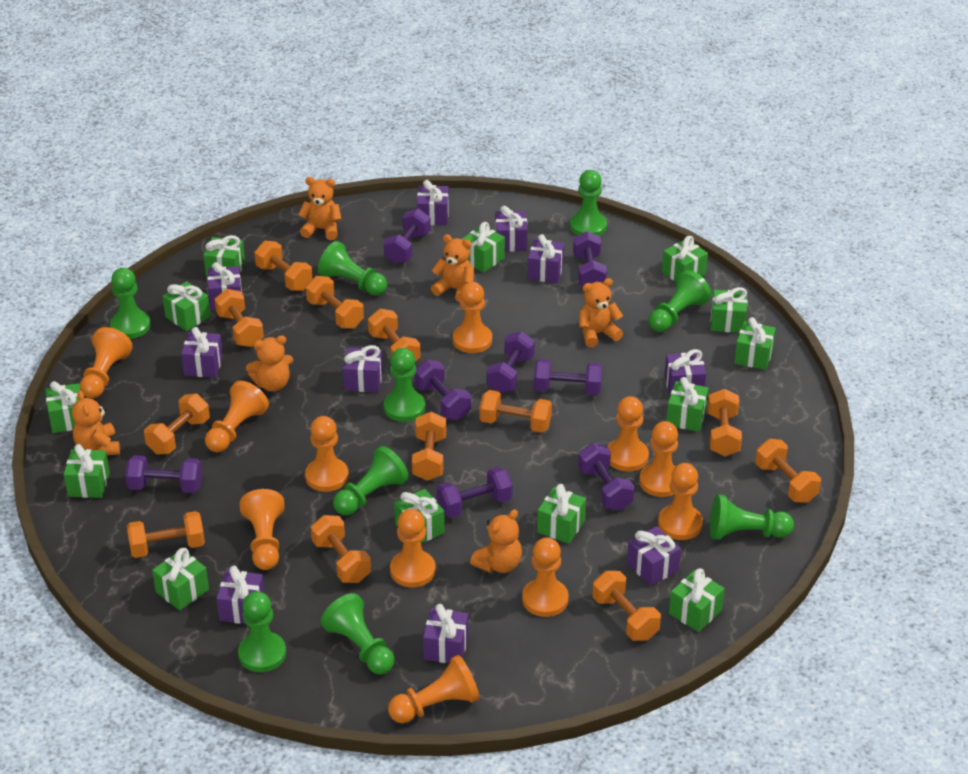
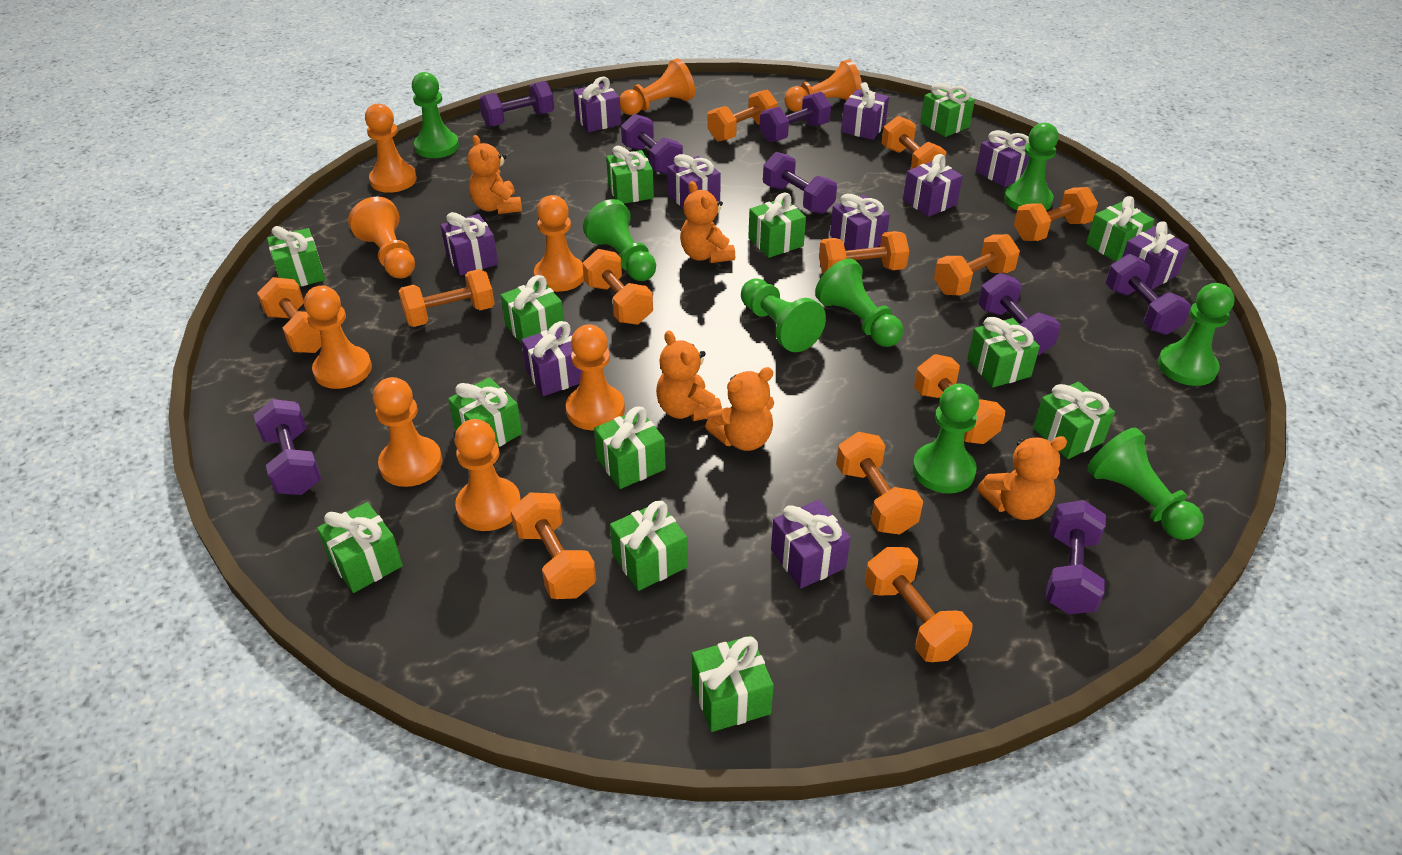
green pawn: [110,268,151,339] [238,591,286,672] [318,241,387,296] [321,593,395,675] [333,446,409,515] [384,348,425,422] [570,170,607,236] [649,270,711,332] [710,494,794,540] = 9 -> [412,72,459,158] [583,199,656,281] [741,278,826,352] [815,258,903,347] [912,384,979,494] [1004,123,1059,211] [1087,428,1204,540] [1158,283,1235,386] = 8
orange pawn: [80,327,133,398] [205,381,269,452] [240,489,285,570] [305,416,349,492] [388,655,480,723] [390,509,436,588] [453,282,492,353] [522,537,568,617] [607,396,649,472] [639,421,678,497] [658,463,703,540] = 11 -> [304,286,372,389] [348,197,415,278] [365,104,417,193] [373,377,443,487] [454,419,521,531] [534,195,584,292] [566,325,625,430] [620,58,695,115] [784,59,862,112] = 9
orange teddy bear: [72,391,120,455] [246,336,293,392] [298,177,342,240] [431,234,474,302] [470,509,522,573] [579,278,623,347] = 6 -> [467,135,522,214] [656,330,722,421] [680,181,735,263] [705,367,774,451] [977,436,1067,520] = 5

